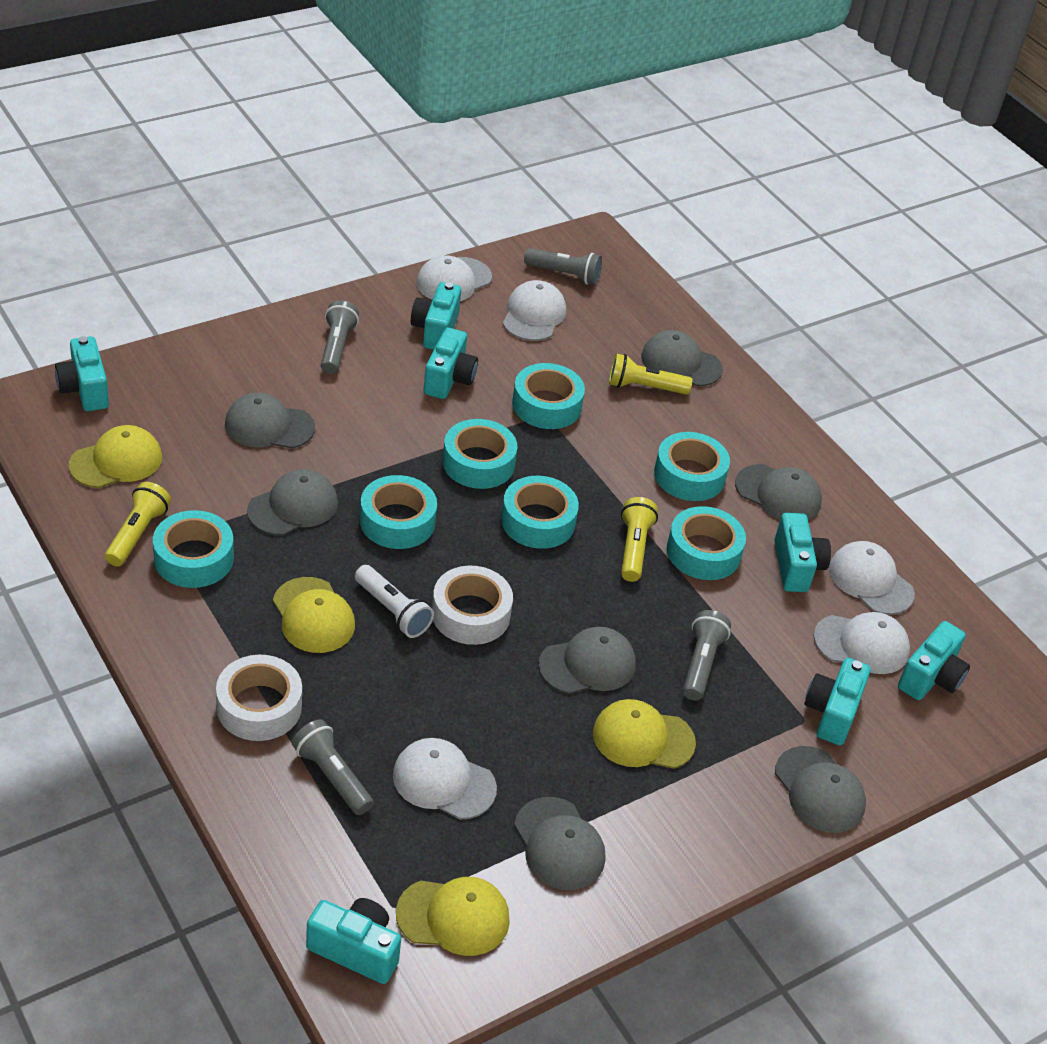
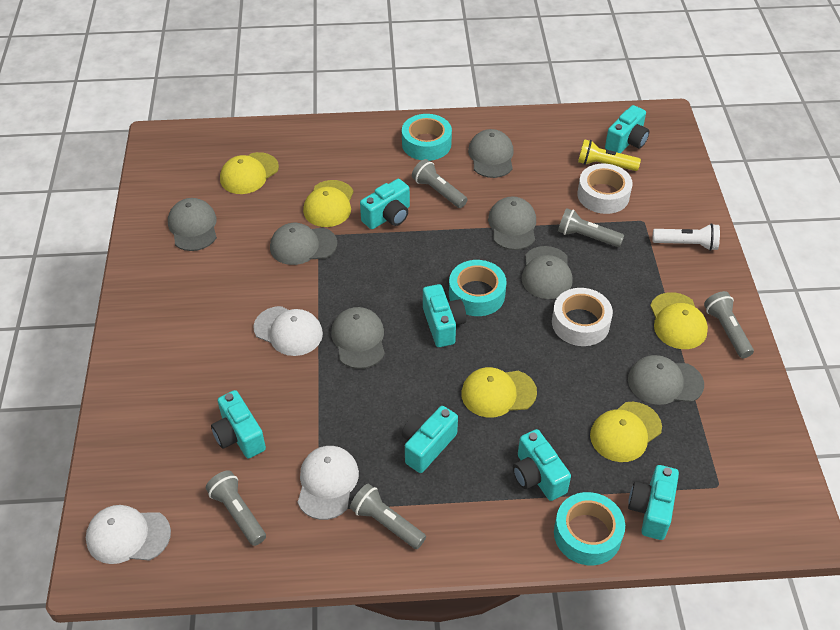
grey flashlight: [292,719,373,815] [321,300,359,374] [524,248,602,285] [683,610,731,700] = 4 -> [206,470,266,546] [350,484,426,549] [412,159,467,208] [558,208,624,247] [704,291,754,358] = 5
turquoise tape: [153,510,234,588] [360,475,437,549] [443,419,517,489] [501,476,579,549] [512,363,585,429] [654,432,730,501] [667,506,746,580] = 7 -> [402,114,452,161] [449,260,506,316] [554,492,625,565] = 3
white cap: [393,738,497,820] [416,255,492,301] [503,280,566,341] [813,612,910,674] [829,541,915,615] = 5 -> [86,505,171,564] [253,306,323,356] [298,446,359,520] = 3
yellow cap: [69,425,162,488] [273,577,355,653] [396,877,510,956] [593,699,696,769] = 4 -> [220,152,279,194] [303,180,354,227] [461,367,537,417] [590,402,662,462] [650,292,708,349] = 5
yellow flashlight: [105,482,171,567] [609,353,692,395] [621,497,658,582] = 3 -> [578,139,641,171] = 1

